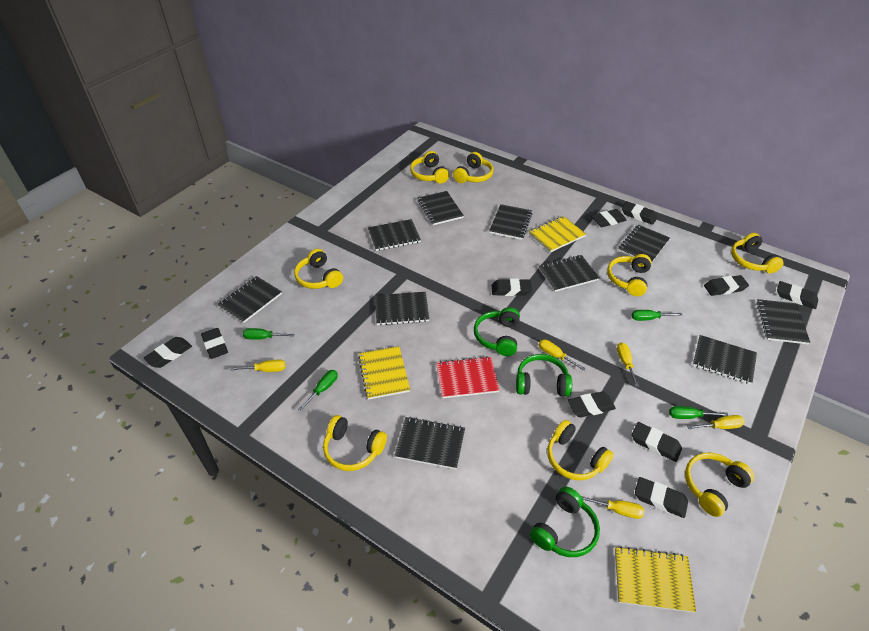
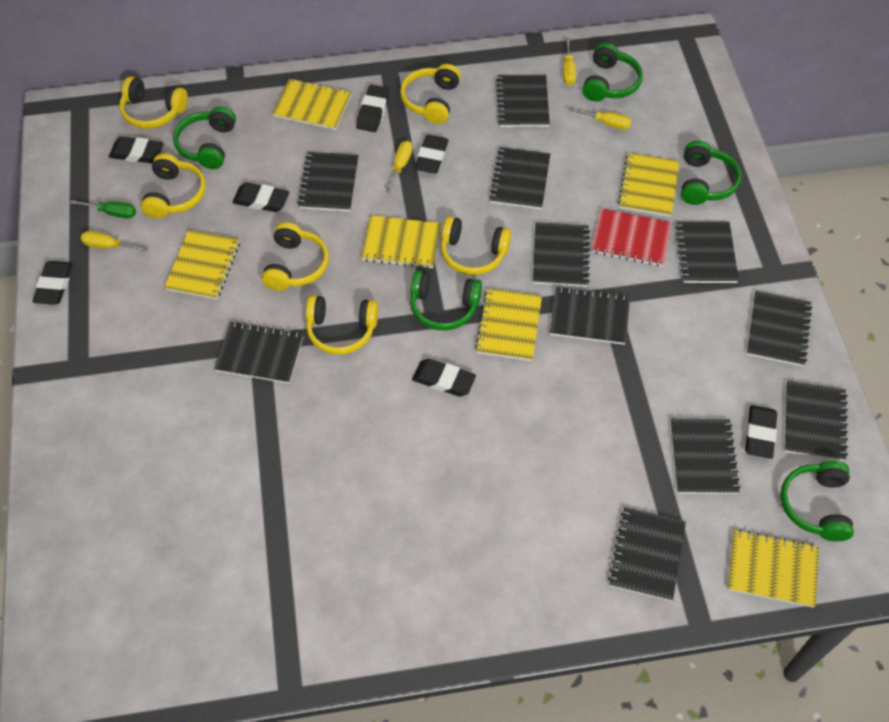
black eraser: [144,337,192,368] [201,328,228,359] [491,279,532,296] [568,391,616,418] [591,209,627,227] [622,201,658,225] [632,422,682,462] [635,477,688,518] [704,275,749,296] [777,281,818,309] = 10 -> [32,261,73,305] [109,137,164,163] [233,182,289,212] [356,85,389,132] [412,359,476,397] [414,135,448,174] [745,405,777,459] = 7
black notebook: [217,276,282,323] [368,219,421,251] [375,292,429,325] [394,417,465,469] [417,191,464,225] [489,204,533,240] [539,255,599,292] [618,225,670,262] [693,335,757,384] [756,299,810,344] = 10 -> [214,321,304,384] [297,152,359,212] [489,147,550,209] [496,75,550,127] [533,222,590,287] [550,286,630,345] [608,507,686,601] [670,418,741,494] [675,221,739,283] [747,291,812,366] [785,381,848,461] = 11
green headphones: [474,307,520,356] [516,354,572,396] [530,487,600,557] = 3 -> [173,107,236,169] [410,270,482,331] [582,43,643,101] [681,141,741,205] [780,461,854,541] = 5
green screwdriver: [243,328,295,340] [298,370,338,411] [632,310,682,321] [669,406,729,419] = 4 -> [70,200,136,218] = 1
yellow headphones: [294,249,343,289] [323,415,387,471] [410,151,449,184] [453,152,494,183] [547,420,614,480] [607,254,652,296] [685,453,755,517] [731,233,784,274] = 8 -> [119,76,188,129] [141,153,206,219] [262,222,329,291] [306,295,378,355] [400,64,461,124] [441,216,512,275] = 6
yellow notebook: [358,346,410,400] [529,216,586,253] [615,547,696,613] = 3 -> [164,230,240,300] [272,79,352,130] [361,215,441,269] [475,288,542,361] [618,153,679,217] [727,530,819,608] = 6
yellow screwdriver: [231,360,286,372] [539,339,586,371] [581,496,644,519] [617,342,639,387] [687,415,745,429] = 5 -> [81,231,148,251] [386,141,413,193] [563,38,576,86] [568,107,632,130] = 4

